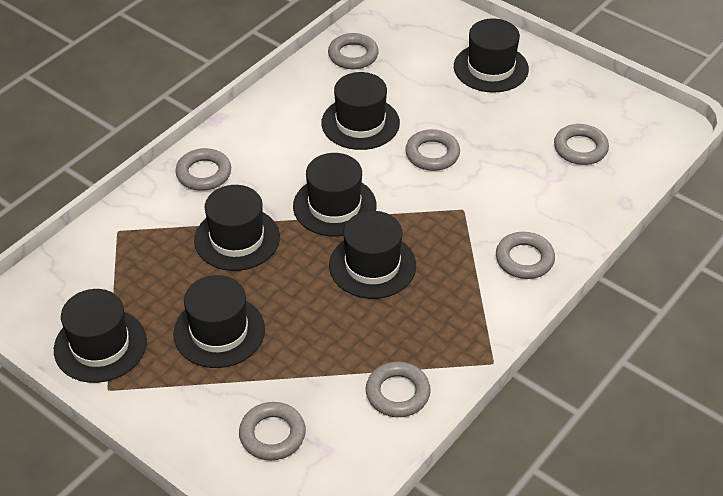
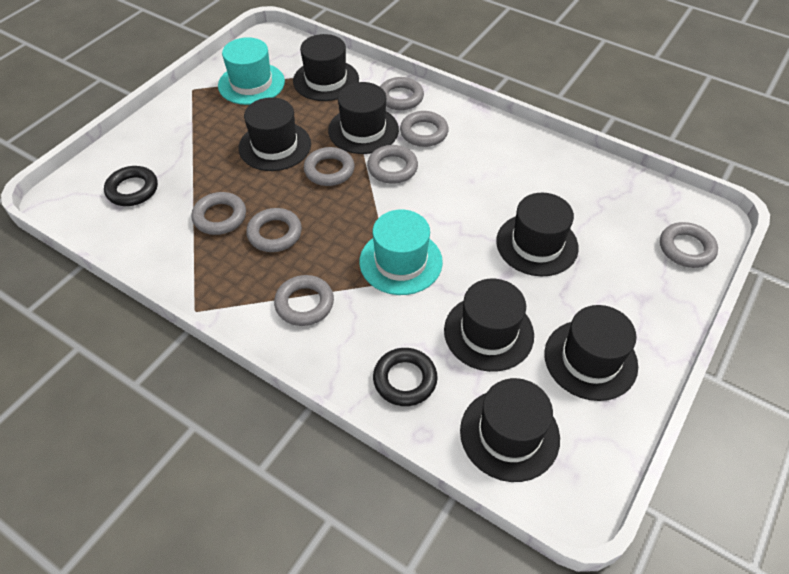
black ring: none = 0 -> [104,166,158,206] [373,348,437,406] = 2
grey ring: [175,148,231,191] [239,402,306,461] [328,33,379,69] [366,362,431,417] [405,129,460,171] [496,232,555,279] [554,124,609,165] = 7 -> [191,192,246,235] [246,208,302,252] [274,275,334,326] [304,147,355,186] [367,145,418,184] [380,77,424,110] [400,111,449,147] [660,222,718,268] = 8
turquoise hat: none = 0 -> [218,37,285,105] [359,210,443,295] = 2

